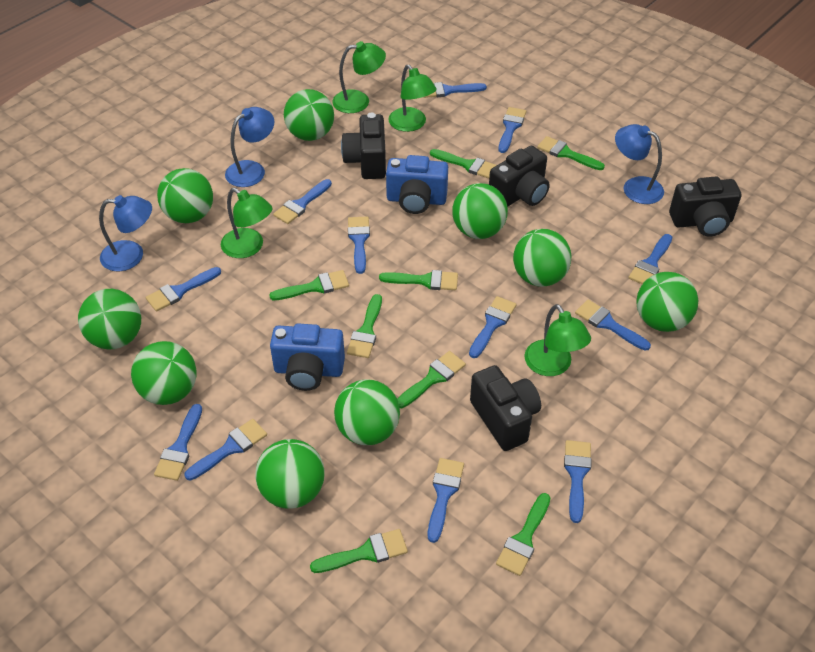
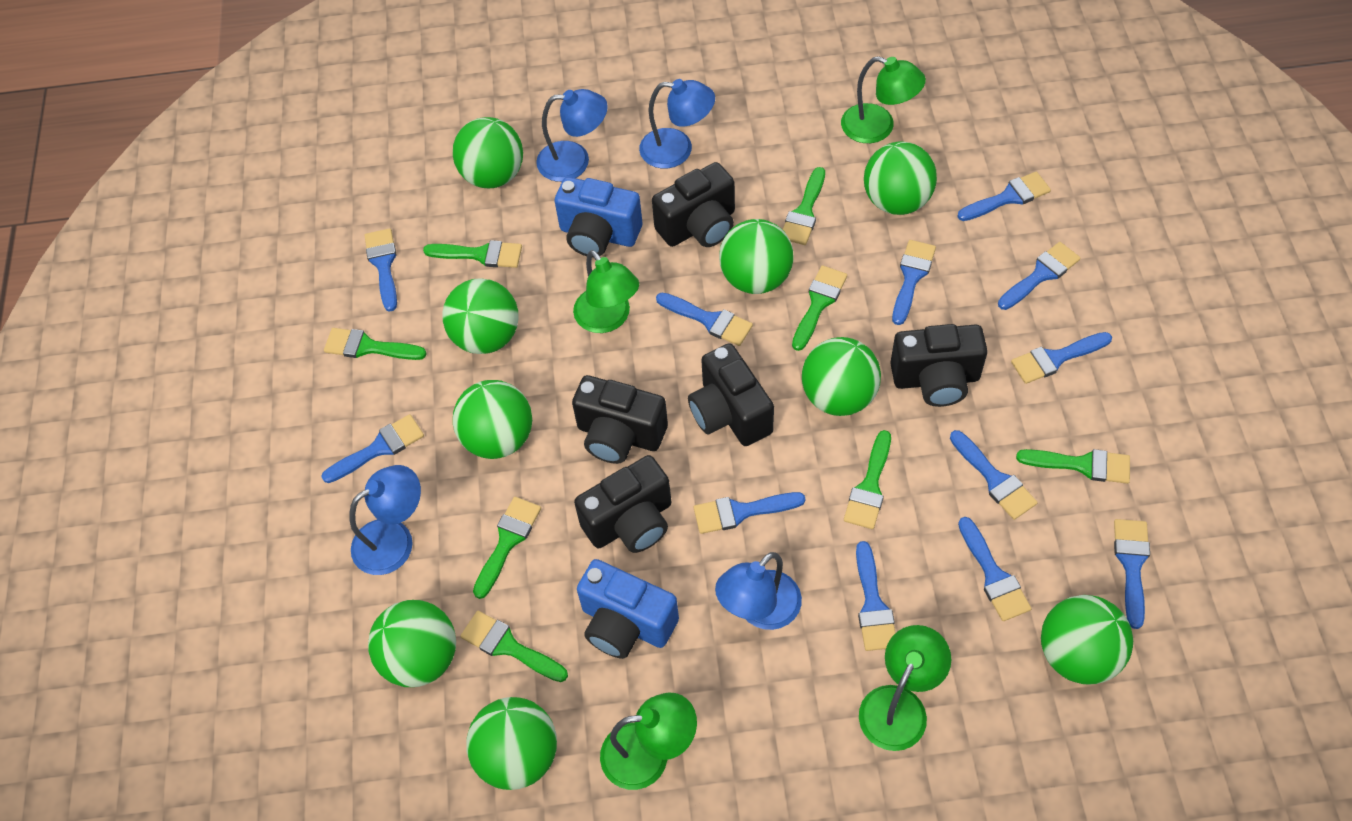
black camera: [341,112,386,179] [470,365,541,451] [489,146,550,207] [669,177,742,237] = 4 -> [572,375,668,464] [574,455,671,553] [652,162,735,247] [688,343,774,446] [890,324,988,407] = 5
blue lamp: [99,195,152,271] [225,107,274,187] [615,124,664,204] = 3 -> [349,465,421,575] [536,89,608,182] [639,79,715,169] [715,552,802,630] = 4

